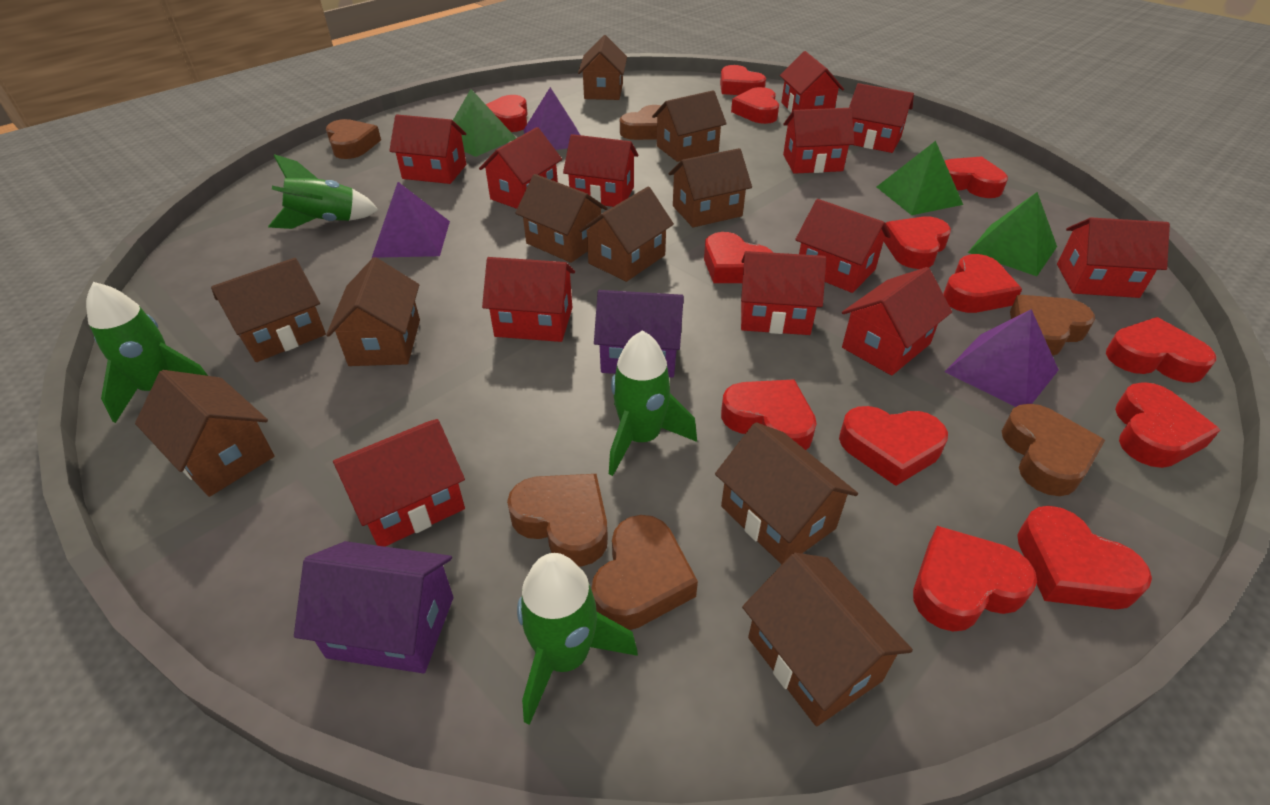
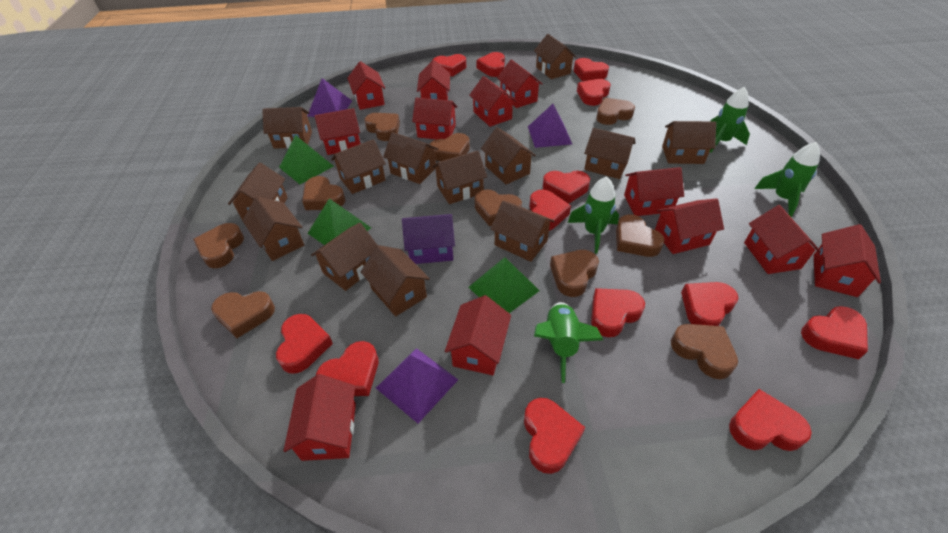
brown heart: [326,119,381,159] [507,474,608,567] [591,515,698,630] [620,105,661,140] [1002,404,1105,496] [1010,295,1095,356] = 6 -> [193,223,244,268] [211,291,275,338] [302,176,345,210] [364,113,400,141] [429,133,470,161] [475,190,522,226] [550,250,599,297] [596,98,635,125] [616,214,665,257] [671,324,738,379] = 10
brown house: [135,370,275,497] [211,258,326,362] [326,257,420,366] [515,174,608,263] [578,35,627,100] [579,187,674,282] [652,90,727,162] [668,148,752,227] [715,422,858,565] [742,553,913,726] = 10 -> [228,162,288,220] [242,196,304,261] [262,107,312,149] [311,223,378,291] [331,139,386,194] [361,245,430,316] [383,132,438,184] [432,151,487,204] [481,127,536,184] [490,201,554,262] [534,34,576,79] [584,128,636,179] [662,121,716,164] = 13
purple house: [294,541,453,673] [594,290,684,378] = 2 -> [402,214,455,264] = 1

